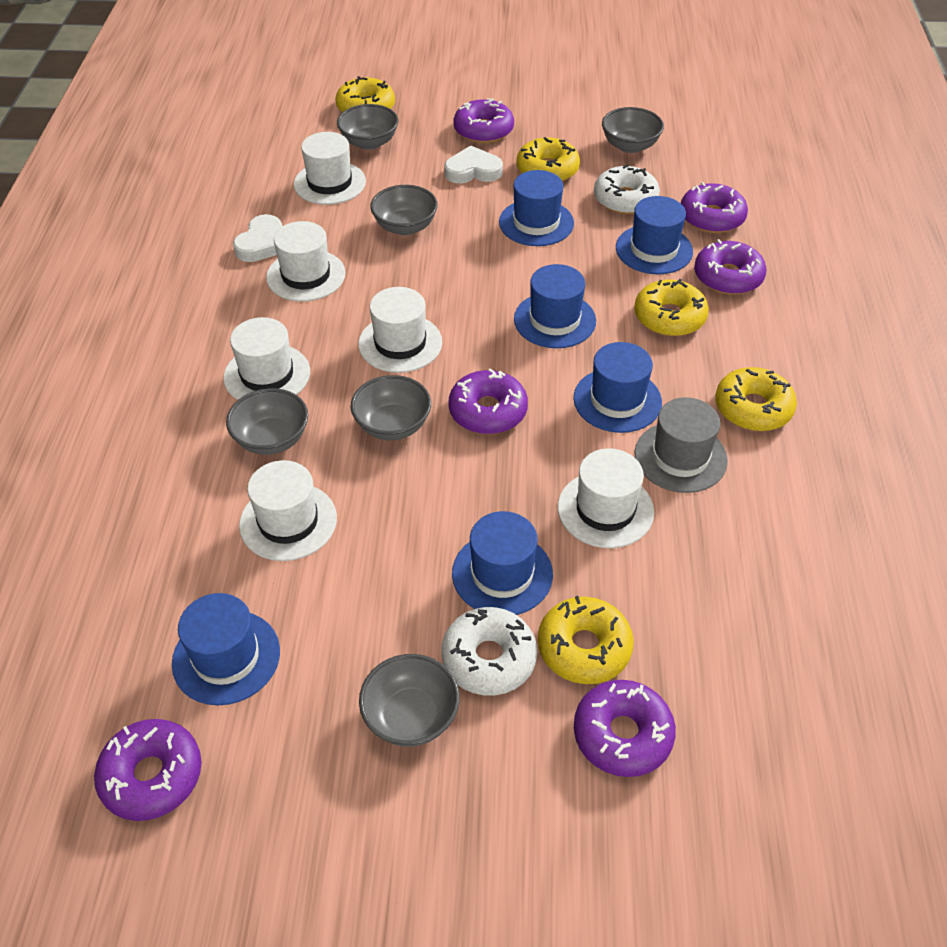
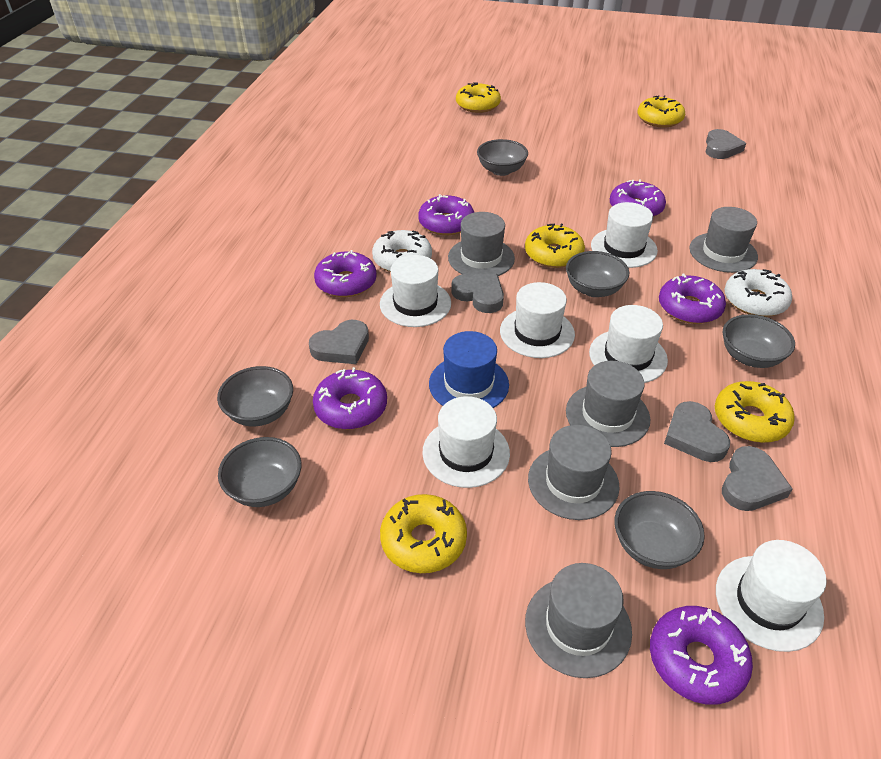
blue hat: [172,593,280,705] [452,511,553,615] [499,170,574,246] [514,264,596,348] [573,342,662,433] [616,196,693,274] = 6 -> [429,331,509,408] = 1
grey hat: [634,397,728,493] = 1 -> [448,212,515,276] [525,563,632,678] [528,425,619,520] [566,361,650,447] [689,207,758,273] = 5
grey heart: none = 0 -> [309,320,369,364] [451,274,504,313] [664,401,730,462] [706,129,746,159] [722,446,792,511] = 5
white heart: [233,214,283,262] [444,146,503,183] = 2 -> none = 0

